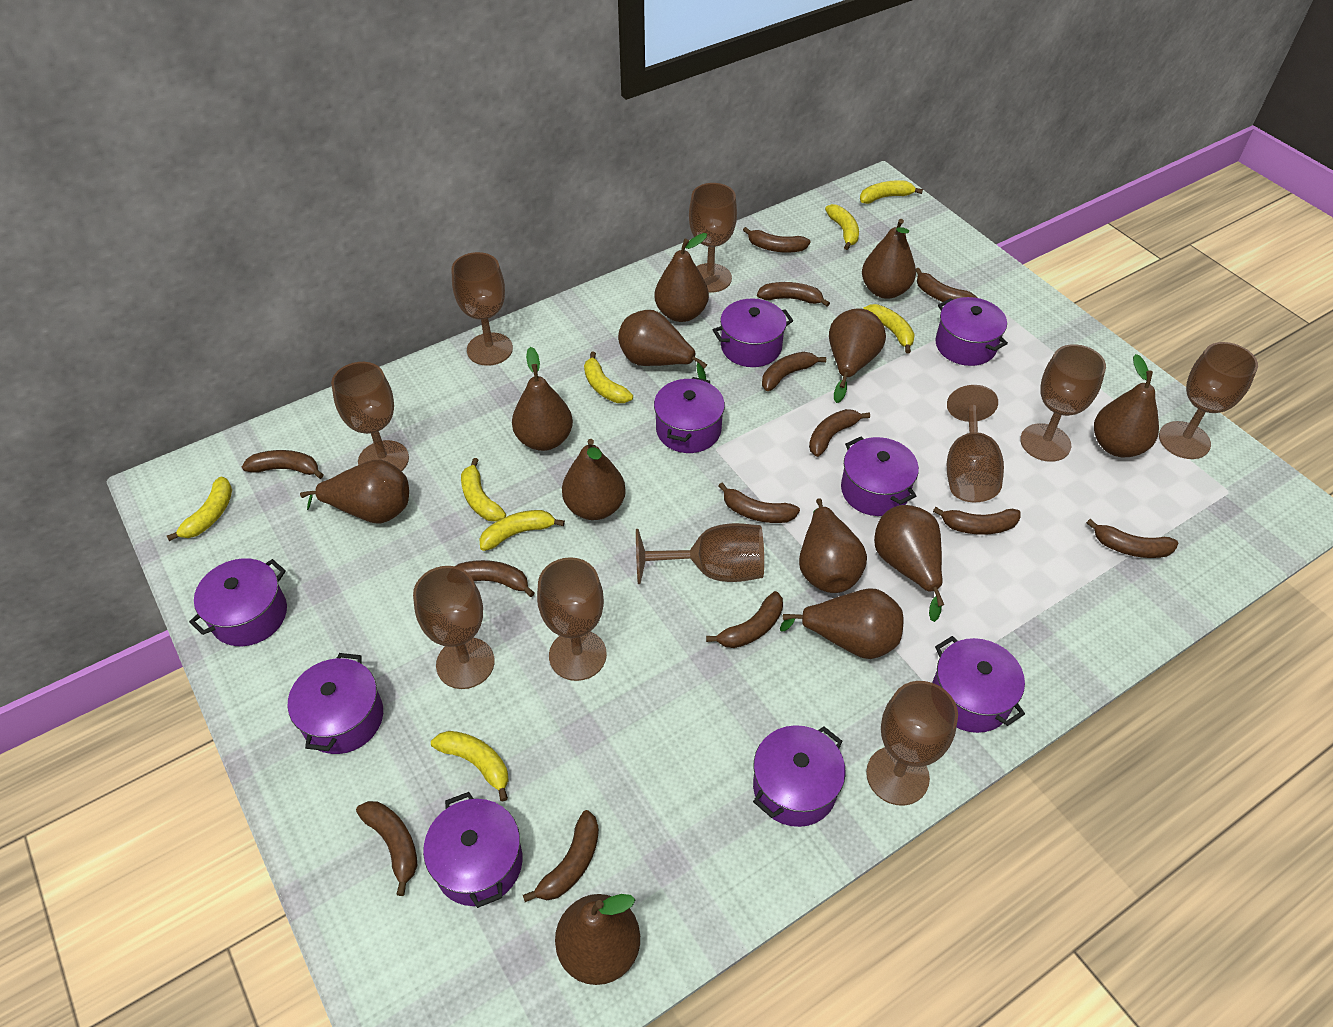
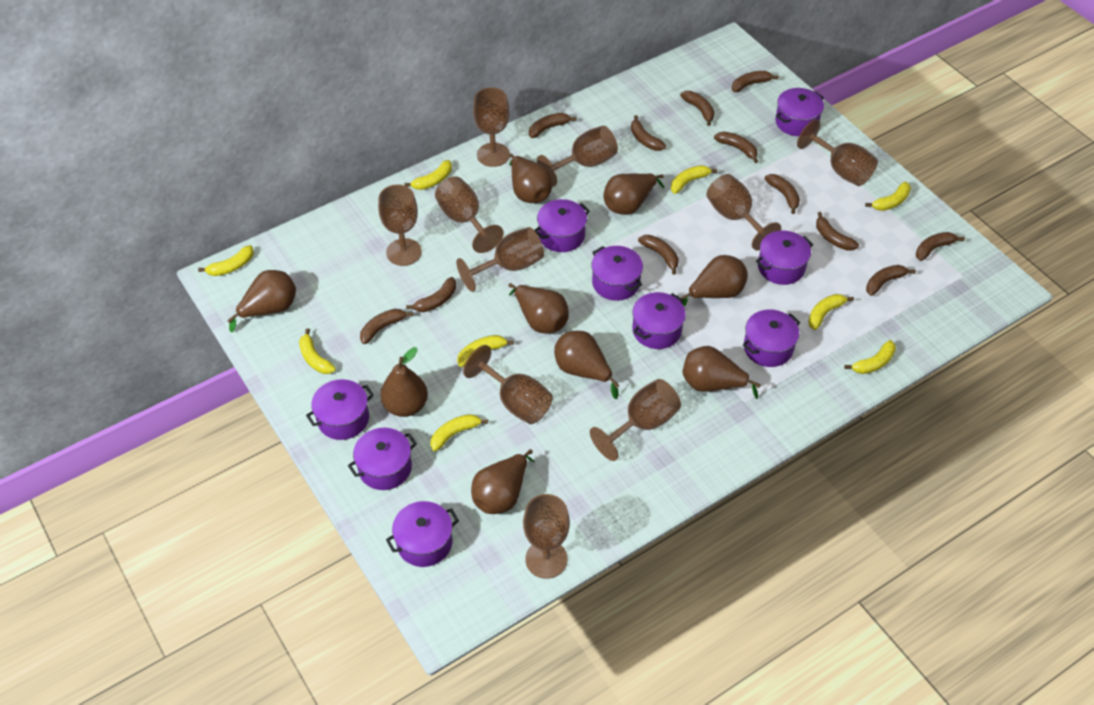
brown banana: [242,450,324,479] [356,801,417,896] [456,560,534,597] [523,810,599,902] [706,591,783,648] [718,483,800,523] [743,227,811,253] [757,282,830,306] [762,352,826,391] [809,409,870,457] [916,268,978,302] [933,507,1021,535] [1086,519,1178,558] = 13 -> [360,309,413,344] [406,277,456,312] [529,113,577,138] [631,115,666,151] [638,235,679,275] [680,91,715,126] [714,131,758,163] [732,71,779,92] [764,174,800,214] [816,212,859,251] [866,265,916,296] [916,232,965,261] = 12
brown pear: [300,460,409,524] [512,347,573,451] [555,894,640,985] [562,439,626,520] [618,310,707,380] [654,233,709,322] [780,588,903,659] [799,498,867,593] [829,308,886,403] [862,219,916,299] [874,505,944,622] [1094,354,1159,457] = 12 -> [227,270,296,332] [380,347,428,417] [471,449,535,514] [508,283,569,333] [509,153,553,203] [554,331,619,399] [604,173,664,215] [680,255,748,307] [683,346,761,399] = 9
yellow banana: [167,477,232,541] [431,731,508,802] [461,458,506,522] [480,510,565,551] [584,352,633,403] [825,204,859,250] [860,180,923,204] [863,304,915,353] = 8 -> [198,245,254,276] [299,328,336,374] [405,160,452,190] [430,414,488,451] [457,335,514,367] [671,165,717,194] [808,294,854,330] [844,340,896,374] [865,182,911,211] = 9

